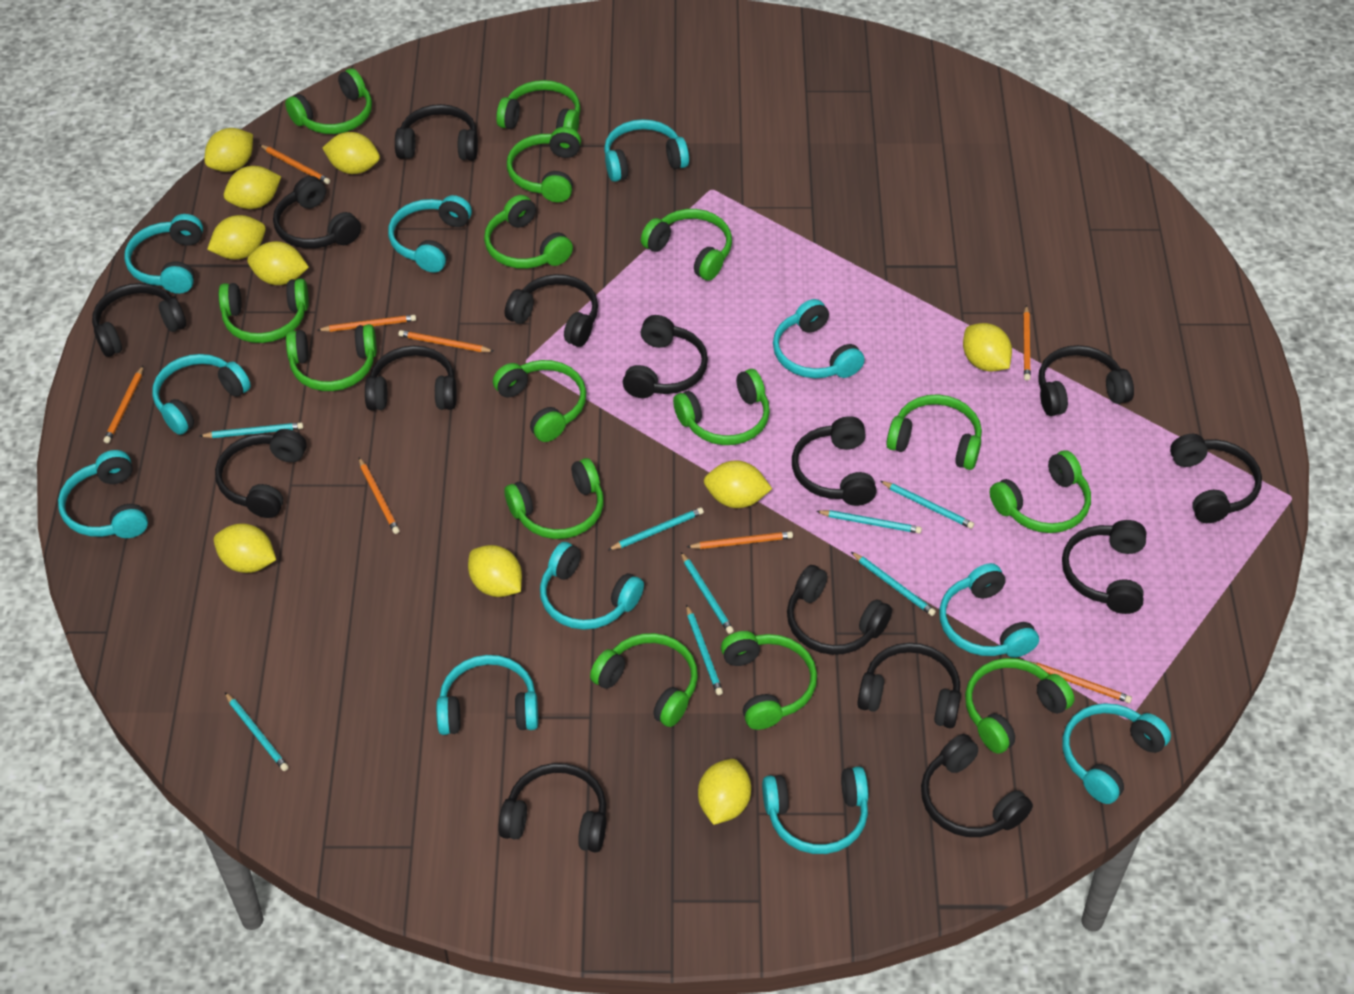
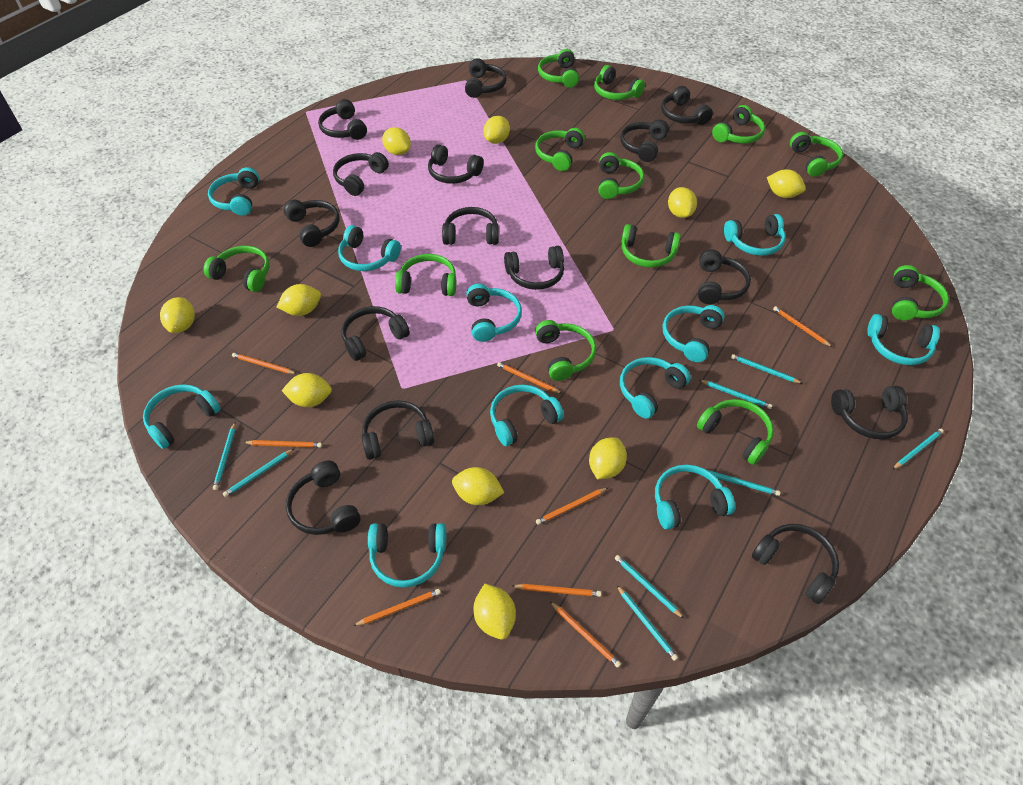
green headphones: [219,279,309,343] [285,68,372,134] [286,324,377,391] [484,195,573,269] [493,360,586,442] [496,80,581,131] [505,458,604,539] [507,127,581,202] [590,633,698,727] [641,209,732,281] [673,369,770,445] [721,631,817,730] [886,394,982,470] [965,658,1075,754] [990,450,1091,533] = 15 -> [204,246,270,292] [395,254,456,296] [535,128,585,171] [535,320,596,381] [538,49,579,88] [594,65,645,100] [598,152,644,199] [621,224,681,268] [697,399,774,465] [712,105,765,144] [790,132,843,177] [892,265,949,320] = 12

